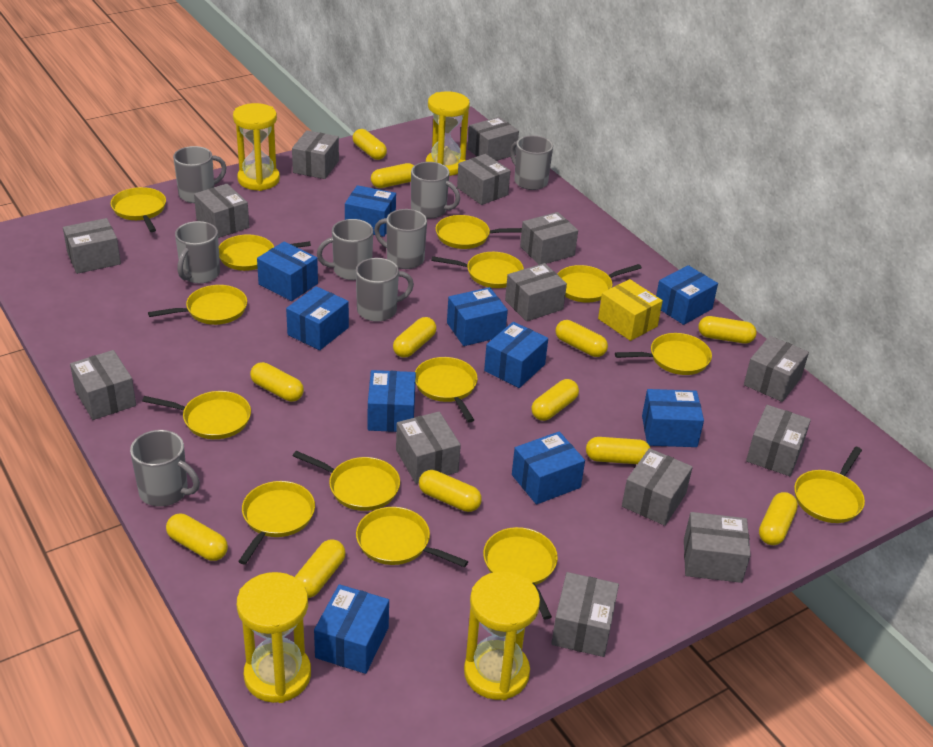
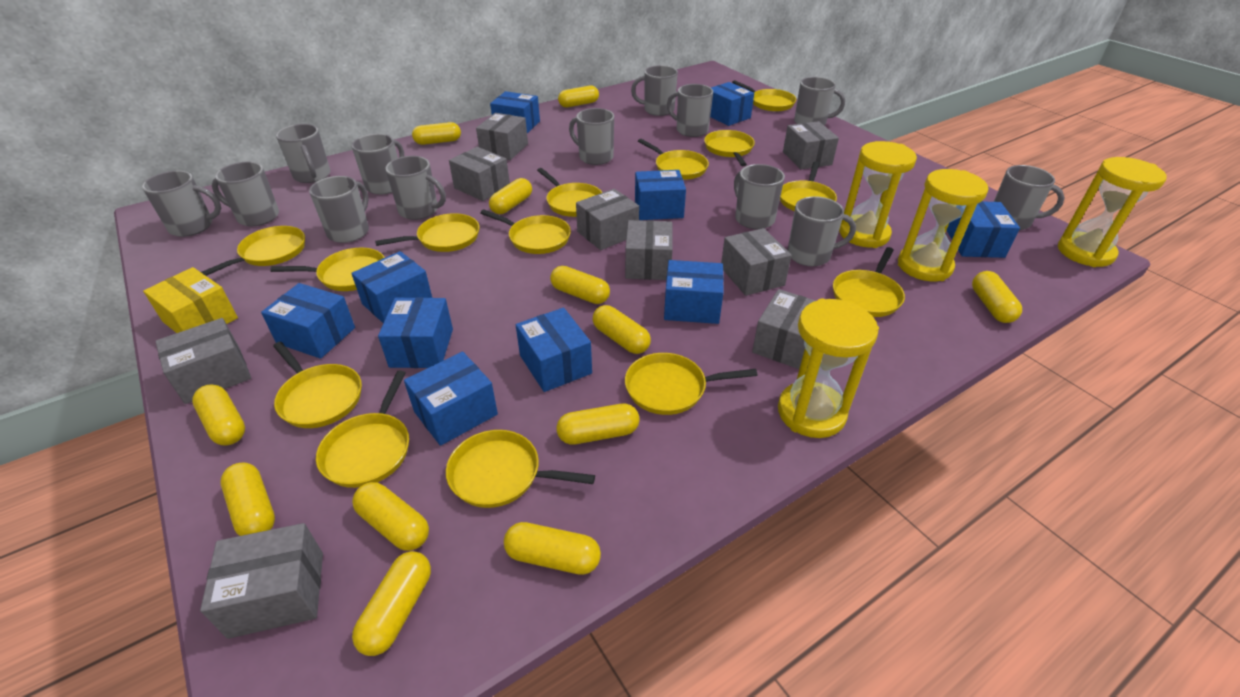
grey box: [63,218,121,274] [70,350,136,420] [194,184,249,238] [292,130,339,179] [396,412,461,484] [457,154,510,205] [468,117,519,161] [505,263,567,321] [520,212,578,265] [551,572,619,657] [622,448,693,526] [684,512,751,583] [744,336,809,402] [746,405,811,476] = 14 -> [155,318,251,404] [200,523,323,639] [449,147,510,201] [476,113,528,160] [576,189,639,250] [625,220,673,280] [721,228,792,296] [752,289,815,369] [783,121,839,169] = 9
grey mug: [130,430,200,507] [173,146,227,203] [175,221,220,283] [317,219,373,280] [356,258,414,322] [374,209,427,269] [411,162,460,219] [510,135,553,190] = 8 -> [142,171,221,237] [212,162,279,226] [276,124,330,183] [309,176,369,243] [352,134,404,194] [385,156,446,220] [569,108,614,165] [631,65,678,116] [667,84,713,137] [734,164,785,229] [787,196,856,266] [794,77,845,125] [994,165,1065,230] = 13

